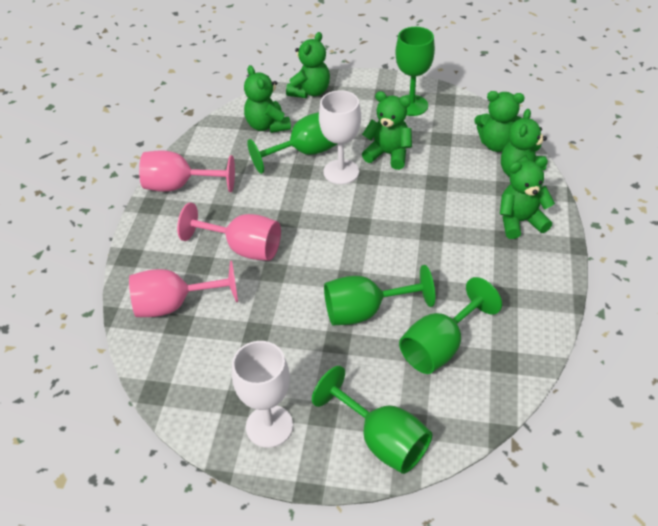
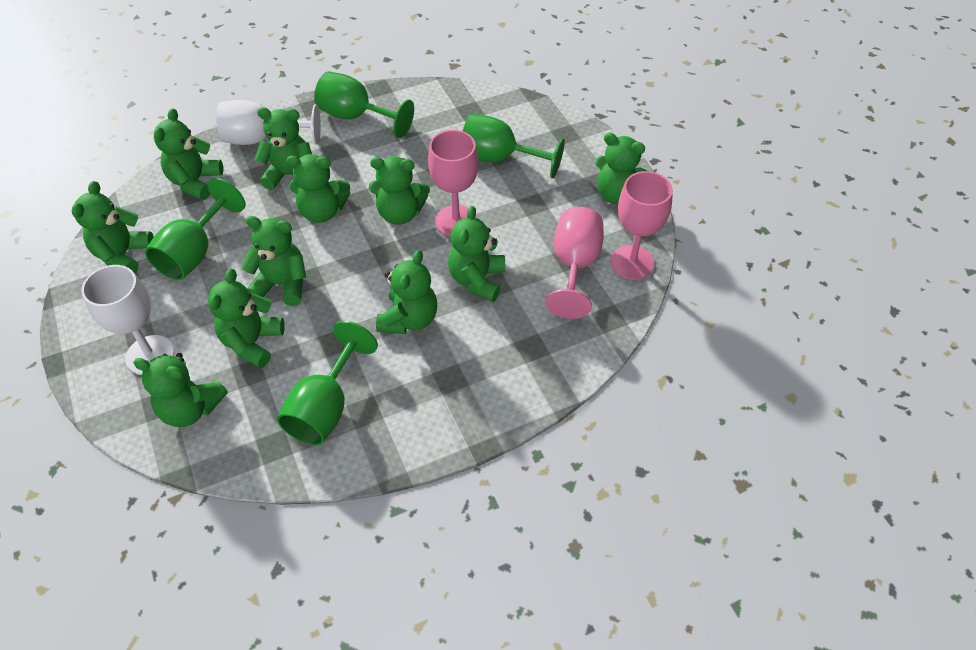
green goblet: [247,112,337,174] [312,366,433,474] [324,265,435,325] [395,27,435,116] [399,277,502,374] = 5 -> [145,178,246,280] [277,321,378,445] [314,71,414,138] [463,114,565,179] = 4
green teddy bear: [244,65,291,133] [286,32,330,98] [362,91,412,170] [474,91,525,152] [500,157,555,239] [501,109,547,188] = 6 -> [72,181,154,273] [133,353,228,427] [154,108,223,200] [208,268,285,368] [242,216,306,306] [254,107,312,190] [286,154,350,223] [369,156,430,225] [376,250,437,334] [448,206,505,302] [596,133,648,204] = 11

